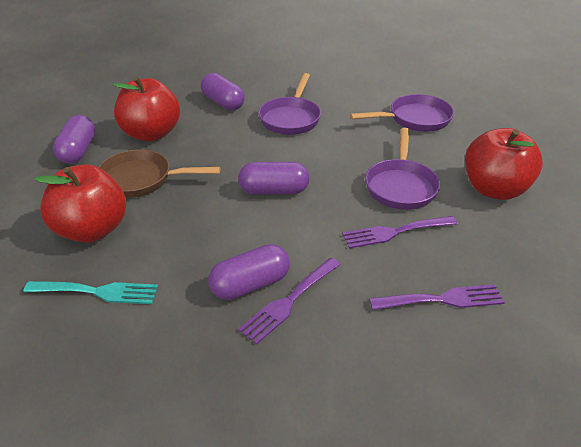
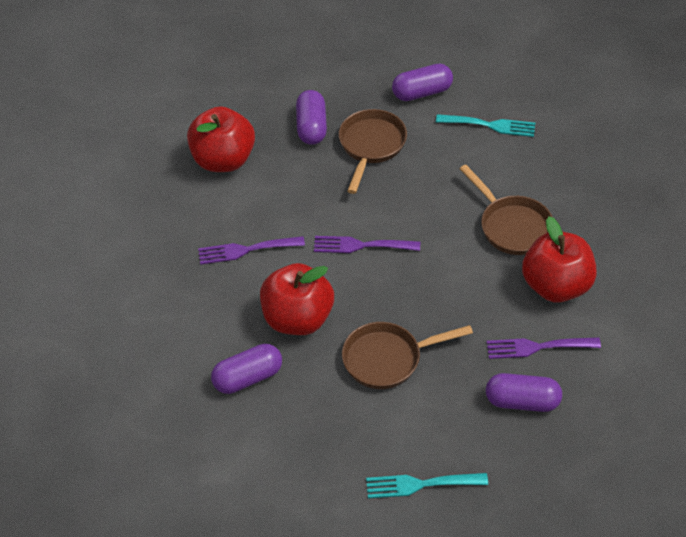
brown pan: [99,150,221,198] = 1 -> [339,109,407,194] [342,322,473,389] [460,165,552,255] = 3
purple pan: [258,73,321,135] [350,94,454,132] [365,128,440,210] = 3 -> none = 0
turquoise fork: [23,281,158,304] = 1 -> [366,473,488,499] [436,114,535,137] = 2

